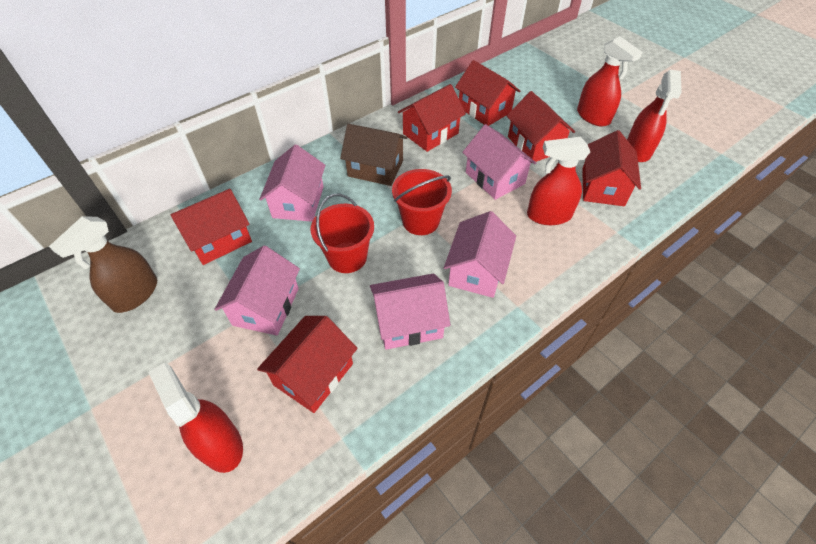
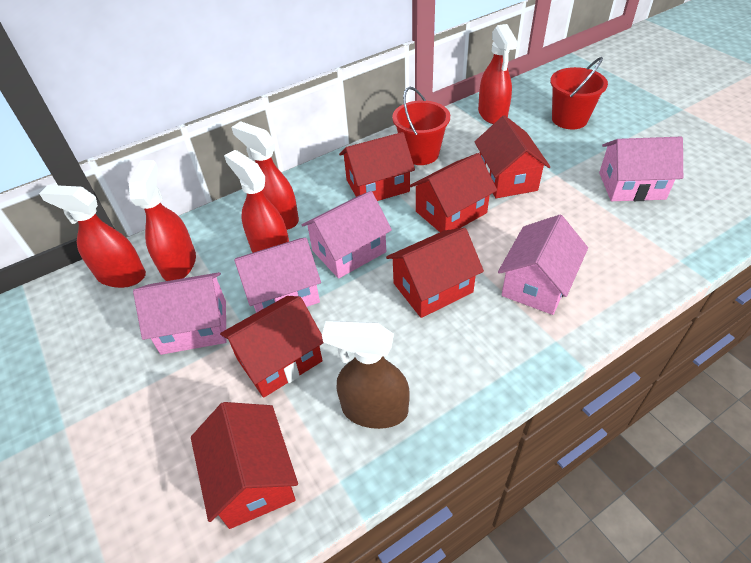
brown house: [340,124,407,186] = 1 -> none = 0
red spray bottle: [148,363,243,473] [527,137,590,225] [577,37,642,127] [627,70,682,162] = 4 -> [39,185,146,288] [129,160,196,281] [224,150,289,253] [231,121,299,230] [478,24,518,124] = 5

